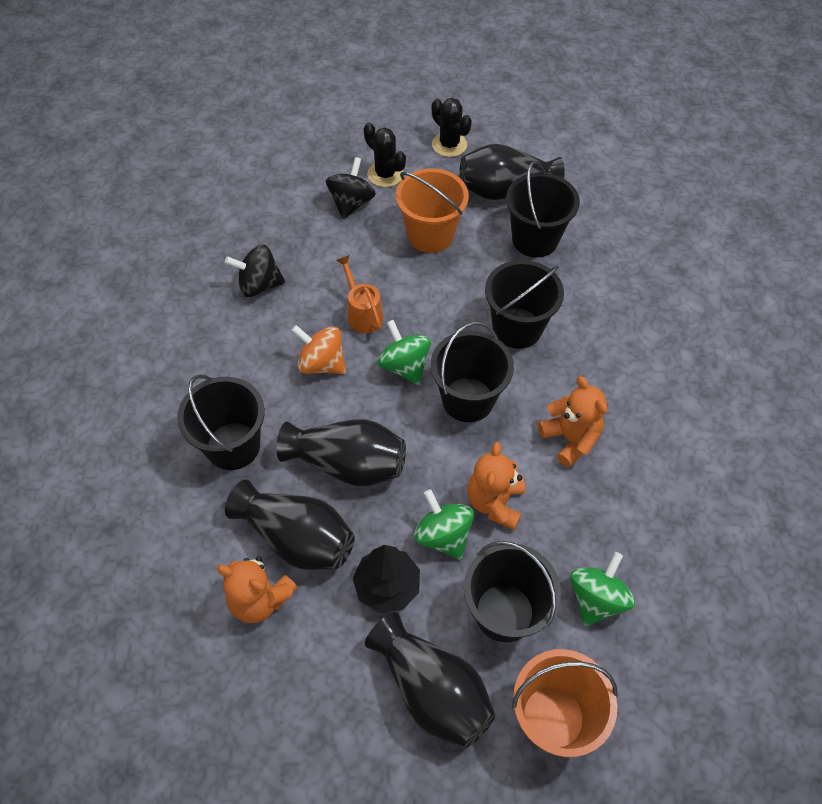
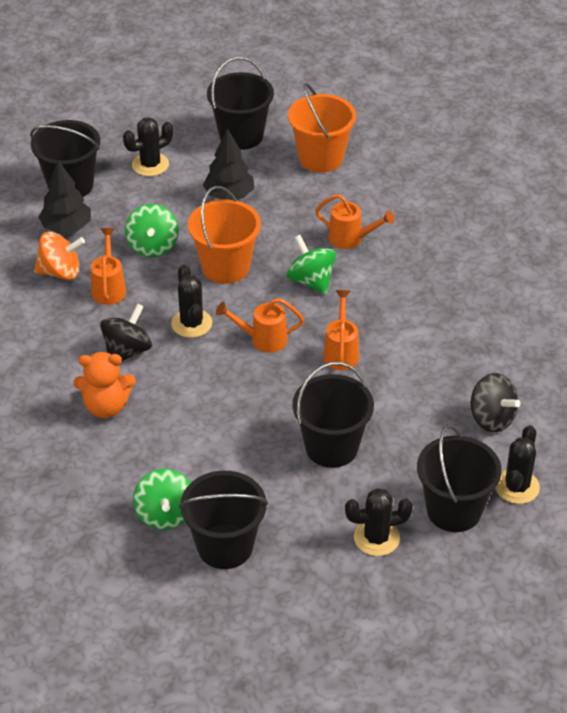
black cactus: [364,122,406,187] [432,98,472,157] = 2 -> [123,117,173,176] [171,265,212,338] [345,488,413,556] [495,425,540,504] = 4
black tree: [353,545,420,613] = 1 -> [38,160,91,234] [203,128,254,200] = 2
black vase: [225,480,355,570] [276,419,406,486] [365,612,495,748] [459,144,565,200] = 4 -> none = 0
orange teddy bear: [217,556,297,623] [467,442,525,530] [538,376,607,468] = 3 -> [73,352,136,418] = 1
orange watering can: [336,255,383,334] = 1 -> [90,228,126,305] [216,298,304,353] [315,194,395,249] [323,290,359,370] = 4

